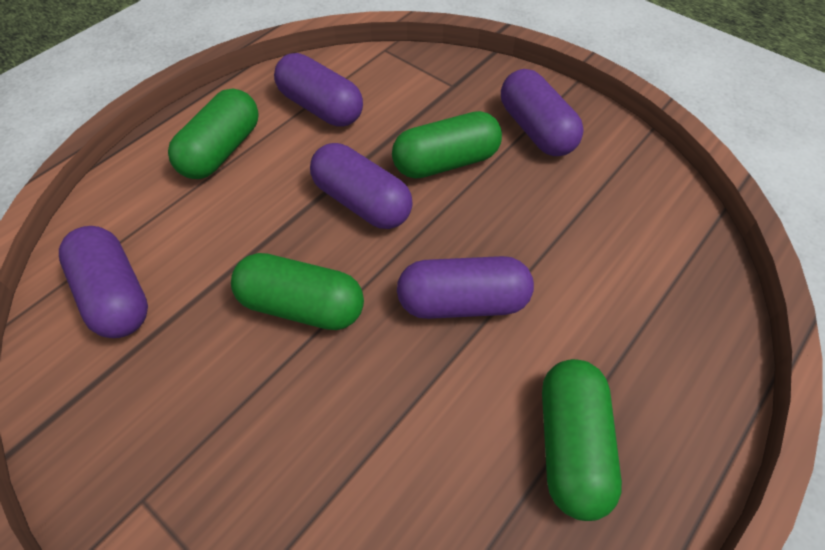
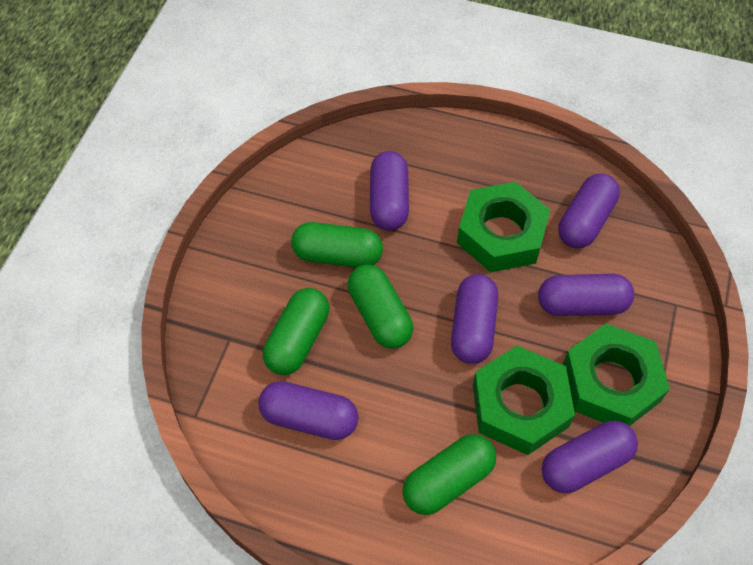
green nut: none = 0 -> [457,182,550,272] [473,346,575,455] [563,324,670,426] = 3
purple capsule: [59,226,148,338] [274,53,363,127] [310,143,413,229] [397,256,534,319] [501,69,584,156] = 5 -> [258,381,358,440] [370,151,409,231] [451,274,498,364] [538,274,635,316] [542,421,638,493] [558,173,620,248] = 6

